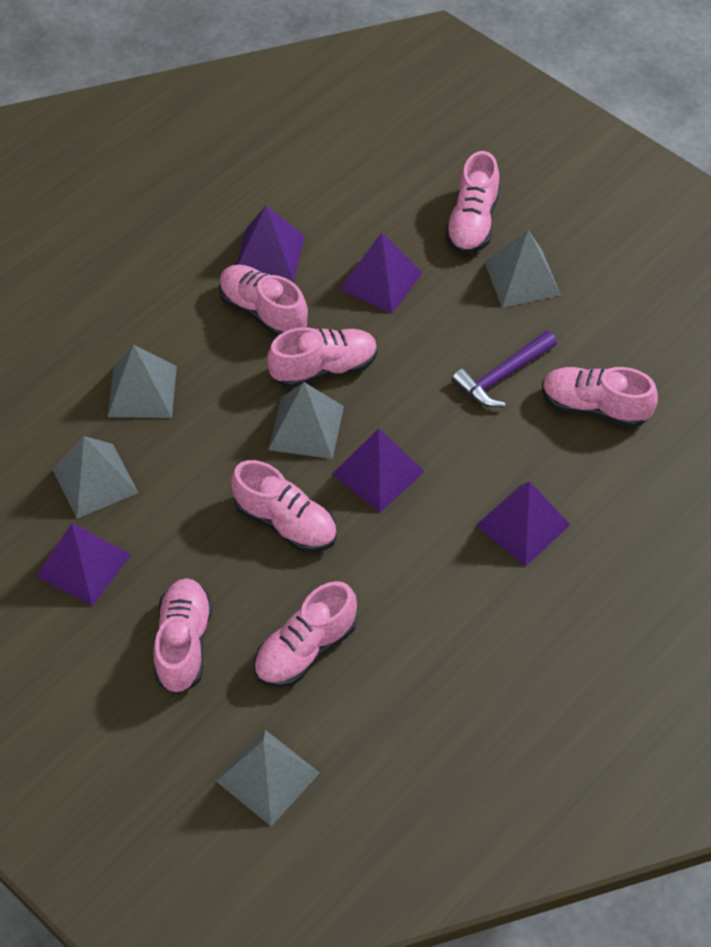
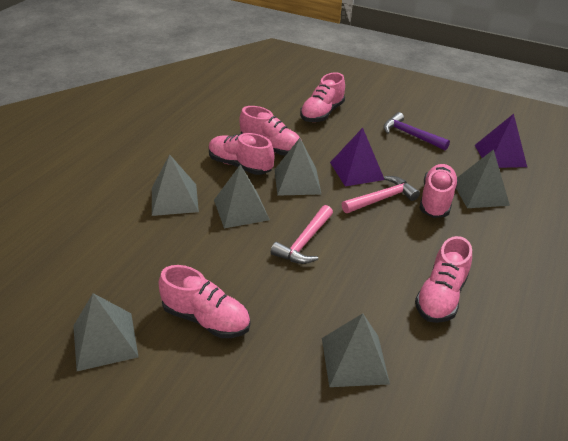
grey pyramid: [52,436,138,519] [108,345,177,418] [216,730,320,826] [268,382,344,459] [484,230,561,308] = 5 -> [73,293,139,371] [152,154,199,216] [214,164,270,228] [275,138,321,196] [322,313,390,387] [456,149,510,208] = 6
pink hammer: none = 0 -> [271,205,333,264] [342,176,420,213] = 2
pink shoe: [154,578,212,693] [219,264,308,336] [231,460,337,552] [254,581,357,688] [267,327,377,388] [445,151,500,254] [542,367,658,428] = 7 -> [159,265,250,338] [209,133,274,175] [239,106,301,156] [300,72,345,122] [415,236,472,323] [419,164,458,218] = 6
purple pyramid: [36,523,131,607] [236,206,305,281] [332,428,425,512] [339,232,423,314] [475,481,570,566] = 5 -> [330,128,384,187] [475,114,527,168] = 2

